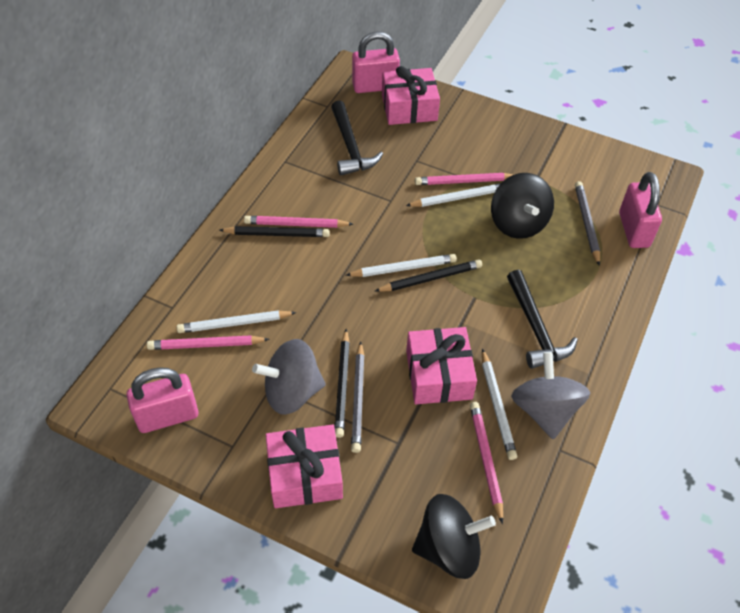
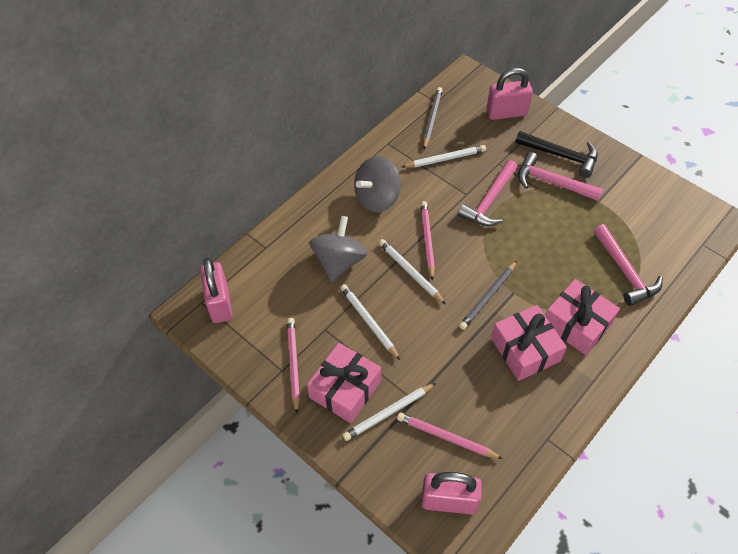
black hammer: [331,101,383,175] [507,270,578,369] = 2 -> [515,131,598,178] = 1
black pencil: [220,226,330,237] [334,329,350,438] [375,259,482,292] = 3 -> none = 0
black spinning top: [412,494,496,579] [491,173,554,239] = 2 -> none = 0
pink hammer: none = 0 -> [458,160,518,226] [518,152,603,201] [593,224,663,306] = 3
pink pencil: [147,335,270,350] [244,216,353,228] [415,173,515,185] [470,402,503,524] = 4 -> [287,318,300,414] [397,412,503,459] [420,201,435,281] = 3

